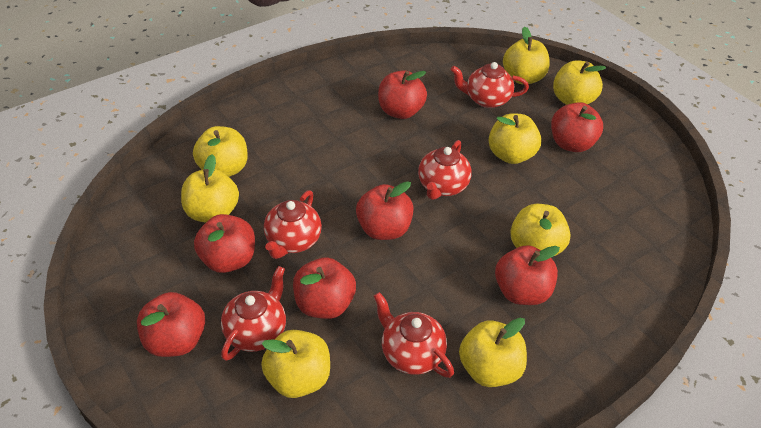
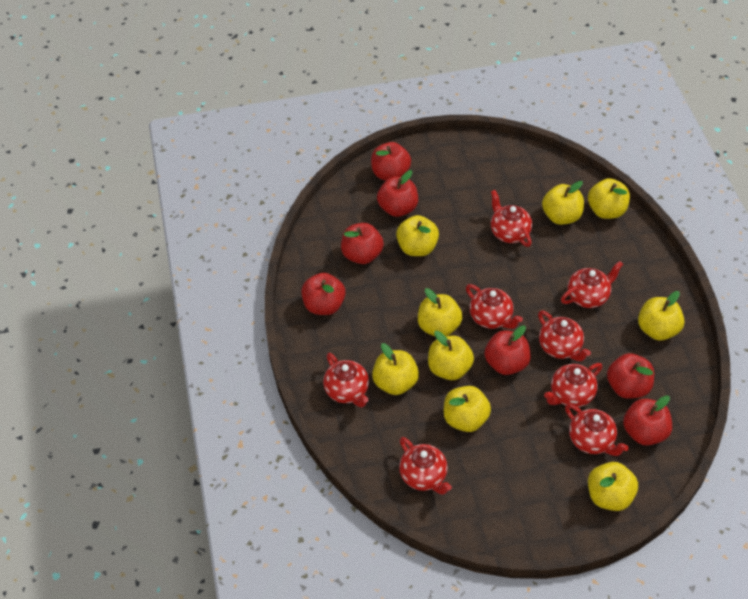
red teapot: [221,266,286,361] [264,190,322,259] [373,292,454,378] [418,140,472,200] [451,62,529,108] = 5 -> [323,353,369,407] [399,437,452,495] [466,284,523,329] [491,190,532,247] [538,310,591,362] [544,363,602,407] [561,261,623,308] [565,404,629,456] = 8
yellow apple: [181,154,239,223] [193,126,248,177] [261,330,330,398] [459,318,527,387] [488,113,541,164] [503,27,550,84] [510,204,571,256] [553,60,606,105] = 8 -> [372,343,419,395] [396,215,439,256] [418,288,462,336] [428,331,474,380] [444,386,491,432] [542,181,584,225] [588,178,630,219] [588,462,638,511] [638,291,685,340] = 9

